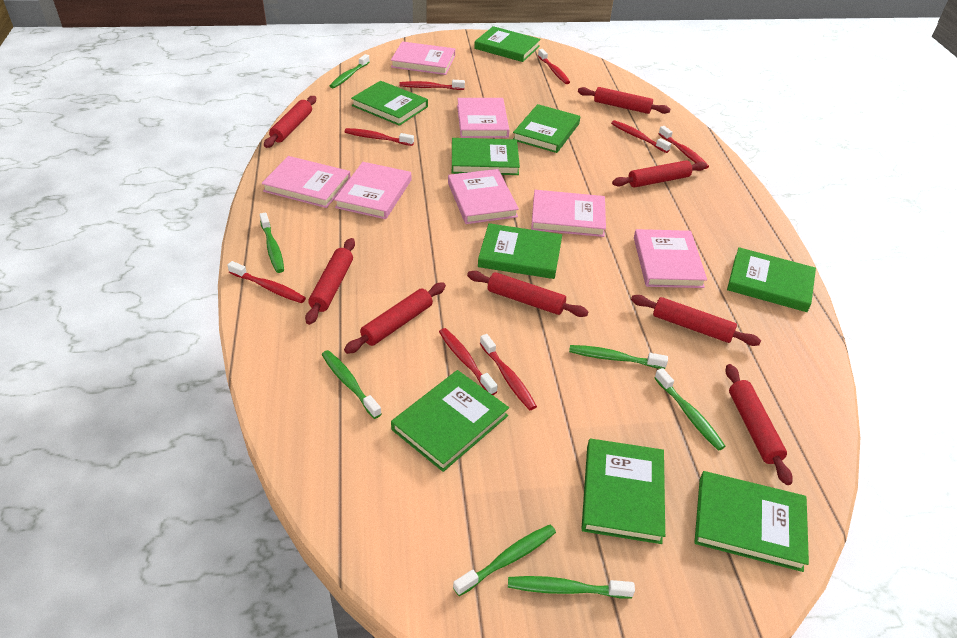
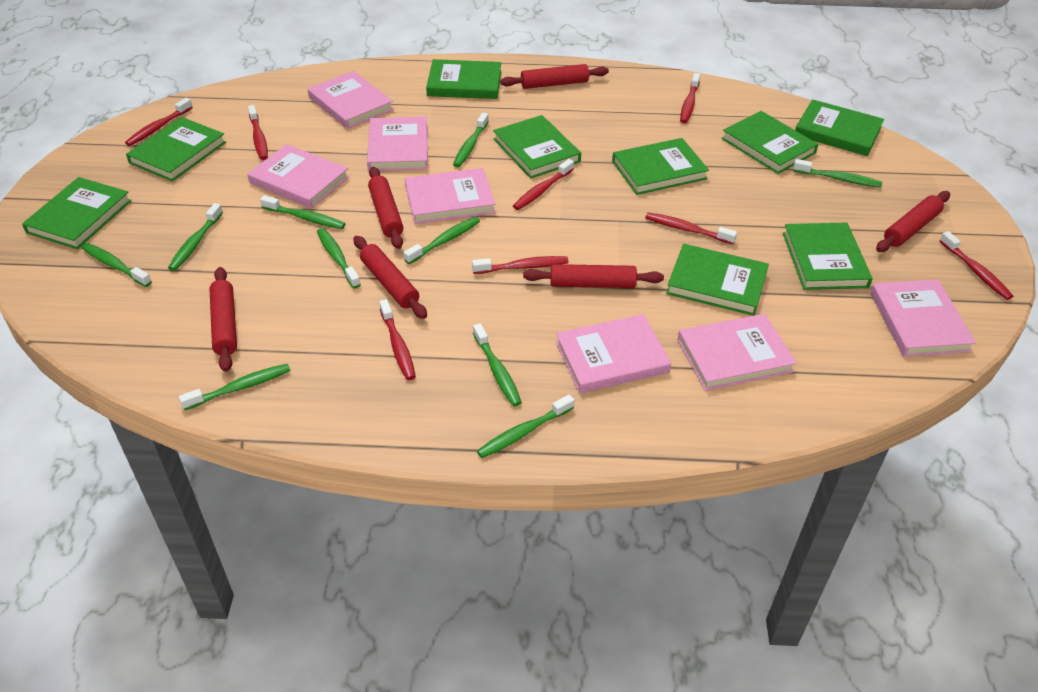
green toothbrush: [260,213,284,273] [322,350,381,419] [330,54,370,88] [453,525,556,596] [508,576,635,599] [569,345,668,369] [654,368,726,451] = 7 -> [81,243,152,287] [168,203,223,271] [179,364,291,410] [260,195,346,229] [317,228,361,288] [404,217,480,264] [453,112,489,167] [473,323,522,406] [477,395,574,458] [793,159,882,188] = 10
red rolling pin: [264,96,316,148] [305,238,355,325] [344,282,446,354] [467,271,588,317] [578,87,670,114] [612,160,707,188] [631,295,761,346] [725,364,793,485] = 8 -> [209,267,237,372] [354,236,427,319] [368,167,403,249] [500,64,609,89] [523,264,664,288] [876,191,950,252] = 6

